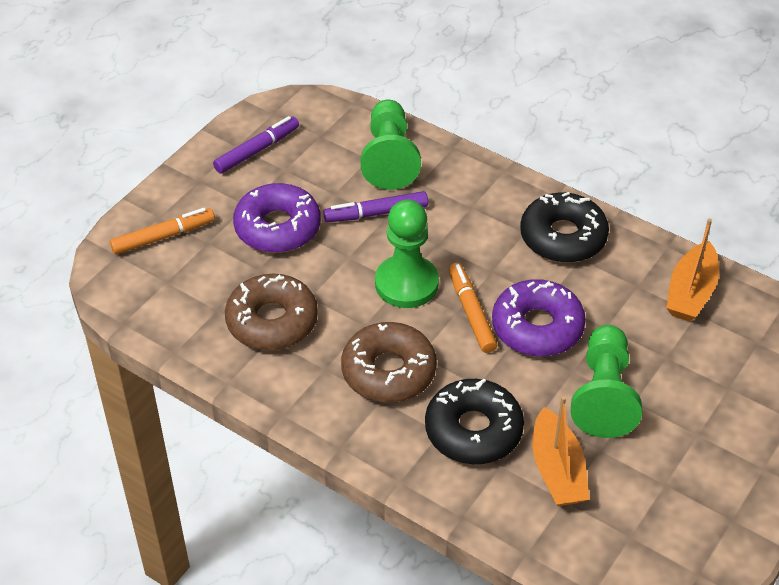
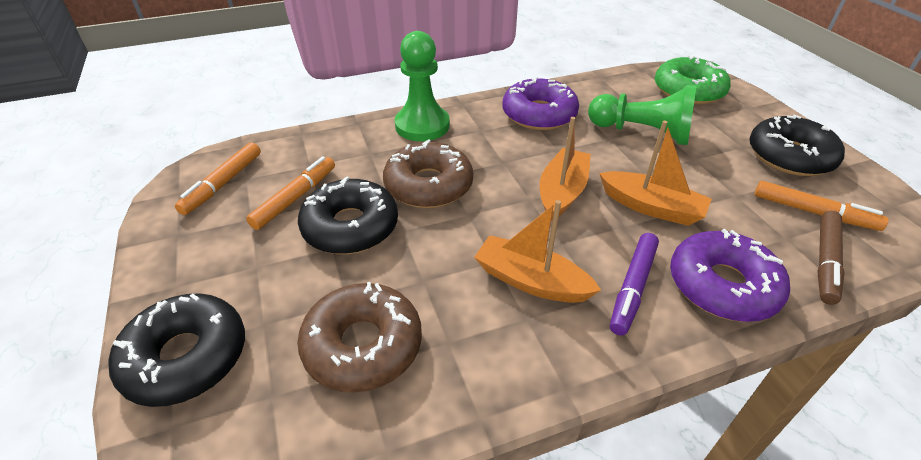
black donut: [425,379,524,464] [520,192,609,263] = 2 -> [108,293,245,407] [298,176,398,254] [749,115,845,176] = 3
brown marker: none = 0 -> [817,211,845,305] = 1
green donut: none = 0 -> [655,55,731,104] = 1
green pawn: [361,100,421,190] [375,200,439,308] [571,325,642,438] = 3 -> [395,31,450,141] [588,85,697,145] = 2
orange boat: [532,396,590,506] [666,218,719,321] = 2 -> [474,200,601,303] [540,117,591,221] [599,120,712,226] = 3
orange marker: [110,208,215,255] [449,263,497,353] = 2 -> [175,142,261,215] [246,156,335,230] [755,181,889,231] = 3
purple marker: [213,116,299,174] [323,191,428,222] = 2 -> [610,233,659,335] = 1

